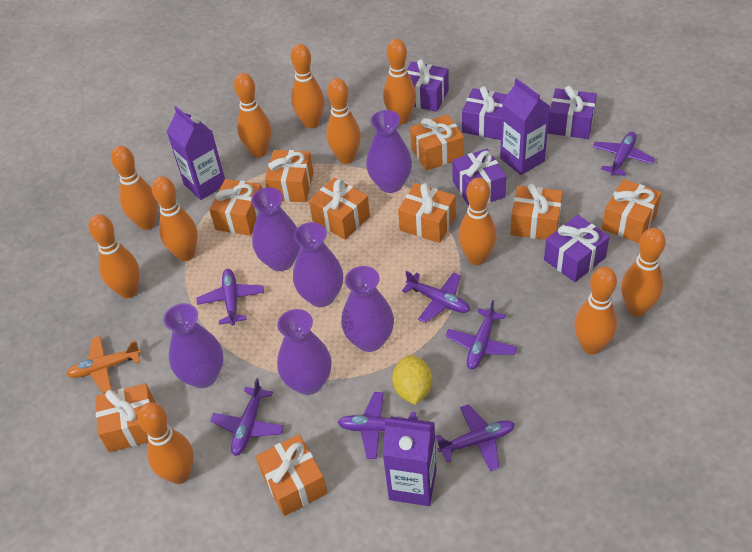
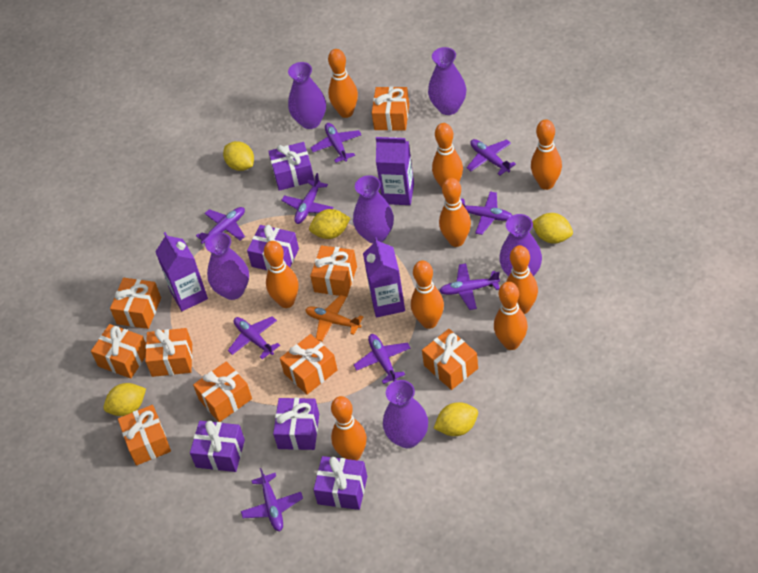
orange bowling pin: [89,214,140,299] [111,146,158,230] [138,403,194,484] [152,176,198,261] [234,73,271,158] [291,44,324,129] [326,78,361,164] [383,39,416,125] [458,178,497,265] [574,267,617,355] [621,228,666,316] = 11 -> [264,241,298,308] [328,49,358,118] [331,396,367,460] [411,260,444,329] [432,123,463,188] [439,178,471,247] [494,282,528,350] [506,245,538,314] [531,119,562,190] = 9
purple plane: [197,269,264,325] [210,378,284,456] [338,392,418,459] [402,271,470,323] [435,404,515,471] [445,300,517,370] [593,132,655,176] = 7 -> [196,207,245,244] [228,316,280,359] [241,468,303,531] [281,173,334,224] [311,123,362,163] [354,334,411,384] [440,263,500,310] [461,192,512,235] [466,139,516,176] = 9
yellow lemon: [392,355,432,405] = 1 -> [103,383,146,416] [223,141,254,171] [309,209,351,239] [433,402,478,436] [532,213,573,244] = 5

